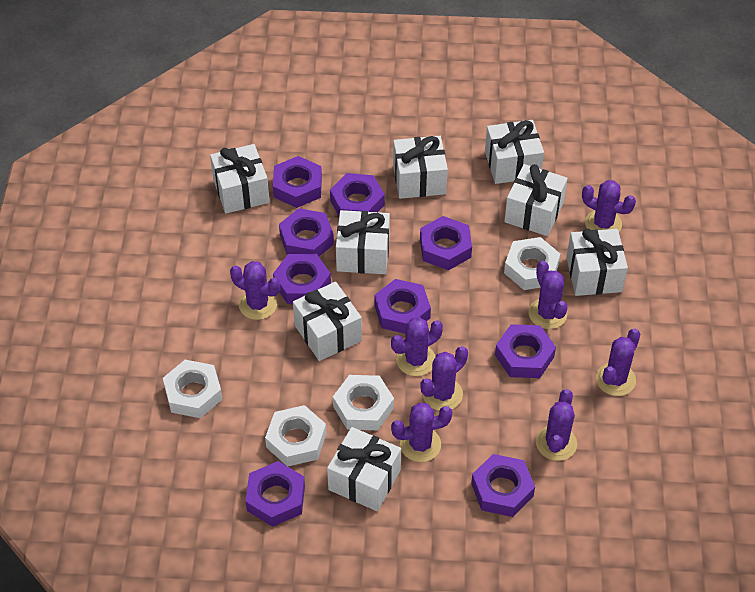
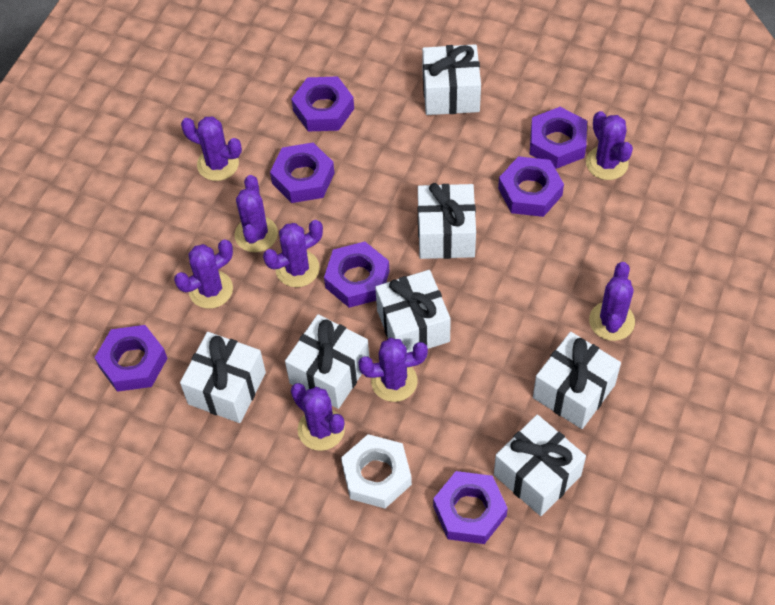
purple nut: [245,461,305,527] [273,156,322,208] [273,254,331,304] [279,208,334,256] [330,173,385,216] [374,279,431,334] [420,216,472,270] [471,454,535,517] [495,324,556,378] = 9 -> [95,325,167,392] [270,143,335,203] [291,76,354,132] [324,242,389,308] [433,471,508,544] [498,156,564,217] [530,107,587,169] = 7
white gift: [210,144,270,214] [293,282,362,361] [327,427,401,511] [336,210,390,274] [393,136,448,199] [485,120,544,184] [504,164,568,236] [566,228,628,296] = 8 -> [180,332,266,423] [285,314,369,409] [375,270,451,353] [418,183,476,259] [422,44,481,115] [494,415,586,516] [533,332,621,429] = 7
white nut: [163,360,223,418] [265,405,326,466] [333,375,394,430] [504,237,561,290] = 4 -> [341,434,412,508] = 1

